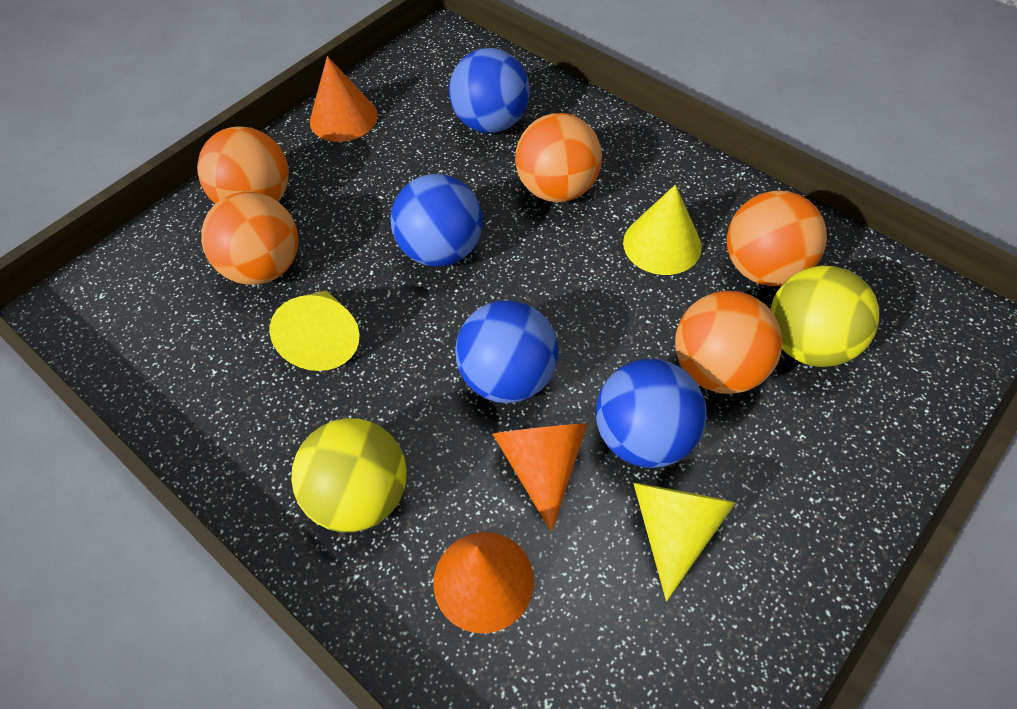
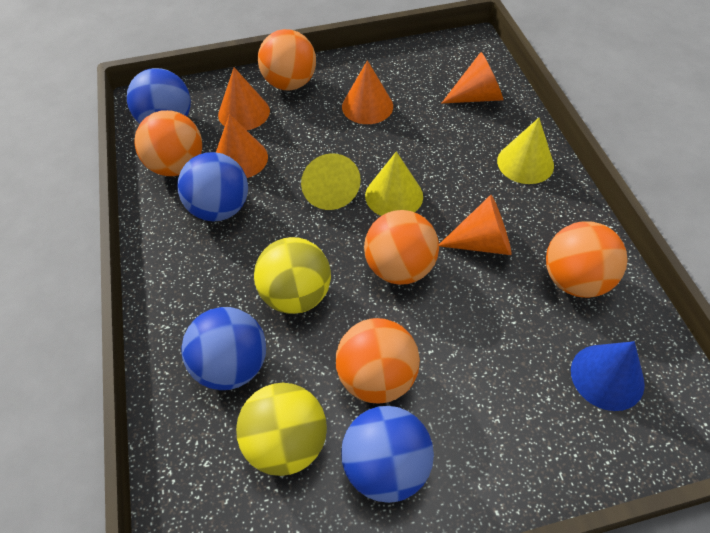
blue cone: none = 0 -> [571,341,645,411] = 1
orange cone: [310,56,378,142] [433,532,534,633] [493,423,588,532] = 3 -> [216,114,268,178] [218,67,270,130] [342,60,393,124] [439,195,512,255] [441,52,503,104] = 5

